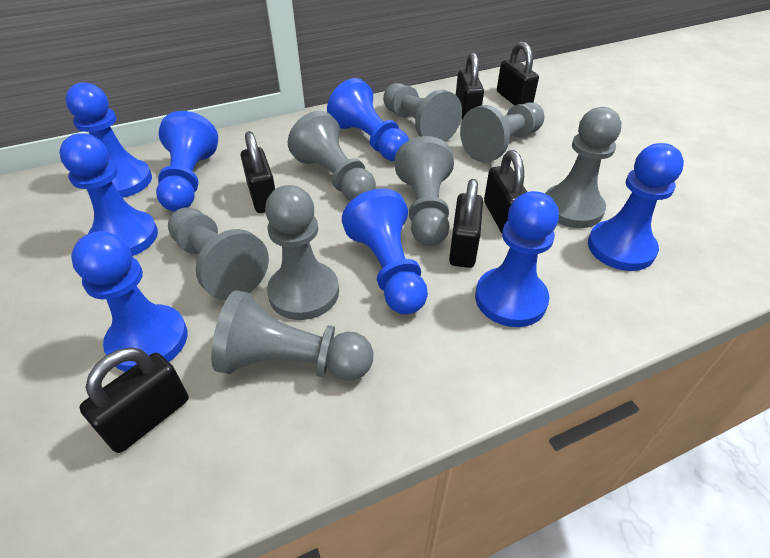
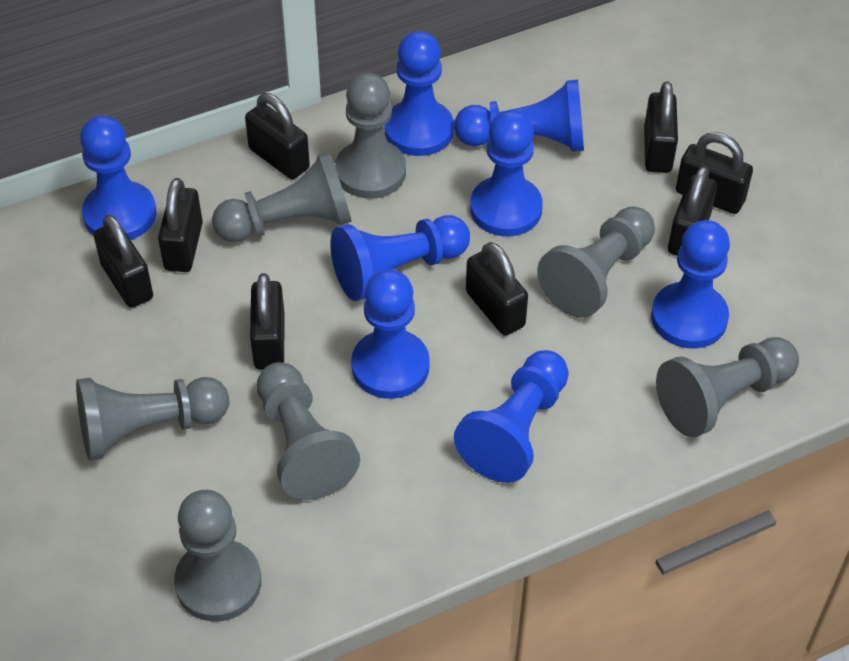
black padlock: [79,347,189,453] [241,131,275,213] [449,179,483,268] [456,52,484,120] [484,150,527,233] [497,42,539,106] = 6 -> [94,215,153,308] [158,178,203,272] [245,93,310,179] [250,273,285,370] [466,242,528,336] [644,82,678,173] [668,166,717,256] [676,132,753,214] = 8
grey pawn: [168,207,269,300] [211,290,373,381] [265,185,339,320] [288,111,376,201] [383,83,462,142] [395,136,454,246] [460,102,544,163] [545,107,621,228] = 8 -> [76,377,229,461] [174,490,261,622] [212,152,352,242] [257,362,360,500] [335,73,406,199] [537,206,655,318] [656,337,799,437] = 7

